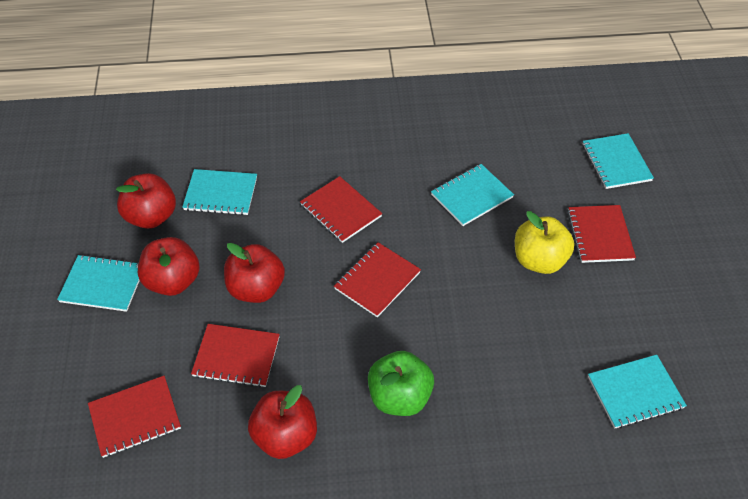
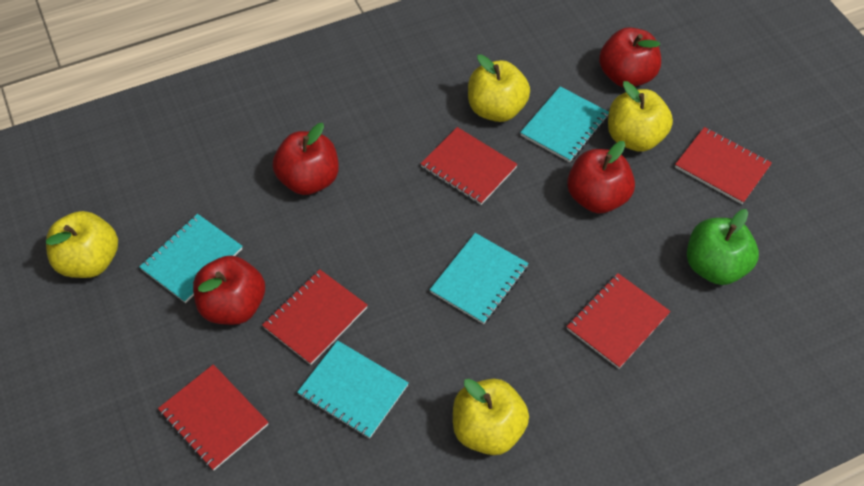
turquoise notebook: [57,255,140,312] [182,169,257,215] [431,164,514,226] [583,133,654,189] [588,355,687,428] = 5 -> [139,214,242,303] [297,340,409,439] [430,233,529,324] [520,86,609,162] = 4
yellow apple: [515,211,574,274] = 1 -> [46,211,118,278] [453,379,529,455] [468,54,530,122] [608,81,673,152] = 4

